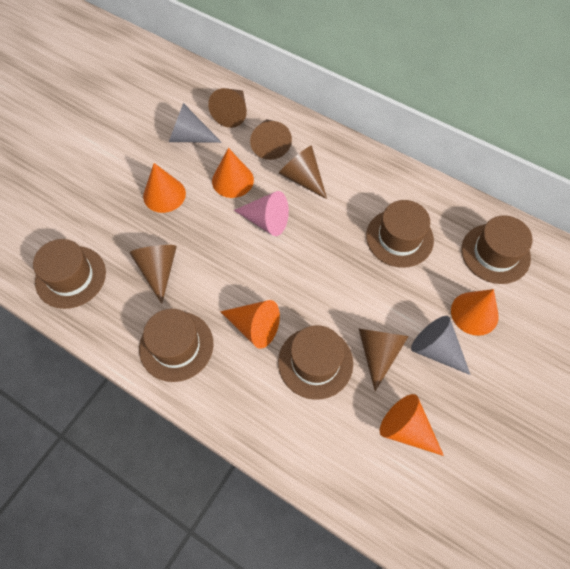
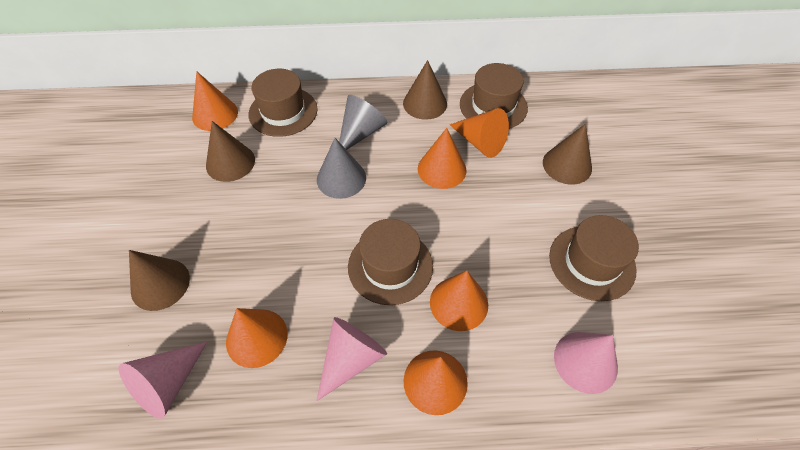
brown cone: [129,245,177,304] [208,88,247,128] [250,119,292,160] [279,145,327,199] [358,328,409,391] = 5 -> [129,250,190,311] [206,121,255,182] [403,60,447,120] [543,124,592,185] = 4
brown hat: [33,239,106,309] [139,309,213,382] [278,325,353,400] [366,200,434,268] [461,215,533,284] = 5 -> [248,69,318,137] [348,219,433,305] [460,63,528,129] [549,215,639,301] = 4
orange cone: [143,163,186,213] [212,148,254,198] [220,300,280,349] [380,394,444,456] [451,289,499,336] = 5 -> [192,71,238,131] [226,308,288,368] [403,350,468,415] [418,128,467,189] [430,271,488,331] [450,108,509,158] = 6
pink cone: [234,191,289,236] = 1 -> [119,342,207,419] [317,317,387,401] [554,332,618,394] = 3

